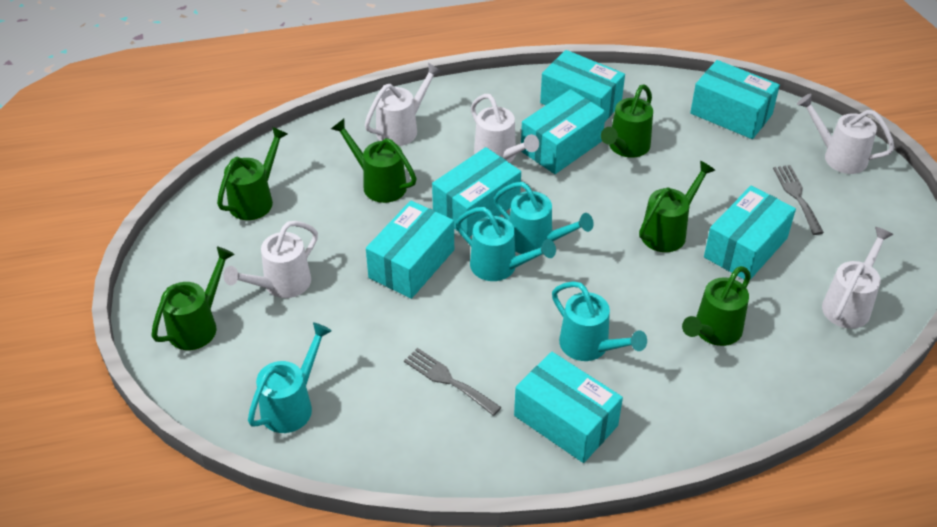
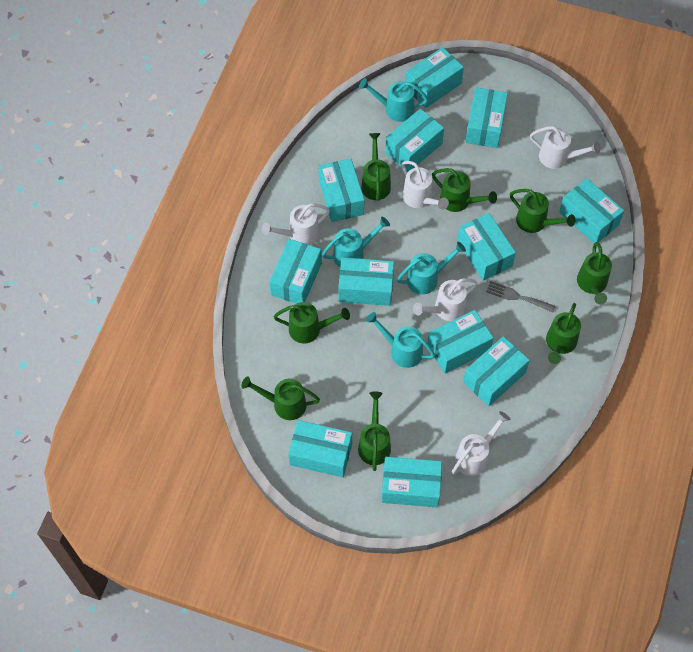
green watering can: [151,246,235,350] [217,127,288,220] [331,119,417,203] [601,84,653,158] [639,161,715,252] [682,266,751,346] = 6 -> [241,376,320,420] [274,302,350,344] [358,391,391,471] [361,133,391,201] [432,168,497,212] [510,189,575,233] [546,303,581,364] [577,242,612,304] = 8
grey fork: [404,348,501,416] [773,165,824,235] = 2 -> [486,281,555,313] = 1
turquoise box: [366,201,454,299] [432,147,521,237] [514,352,623,463] [521,89,606,174] [540,50,625,121] [690,60,780,139] [704,186,796,280] = 7 -> [269,239,322,304] [288,420,352,477] [319,159,364,222] [338,257,394,306] [381,457,442,507] [385,109,444,172] [405,47,464,108] [427,310,494,373] [457,213,516,281] [463,336,530,406] [466,87,508,148] [559,178,624,243] = 12

